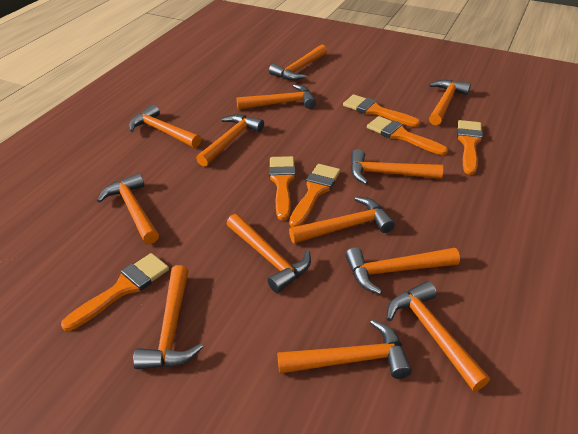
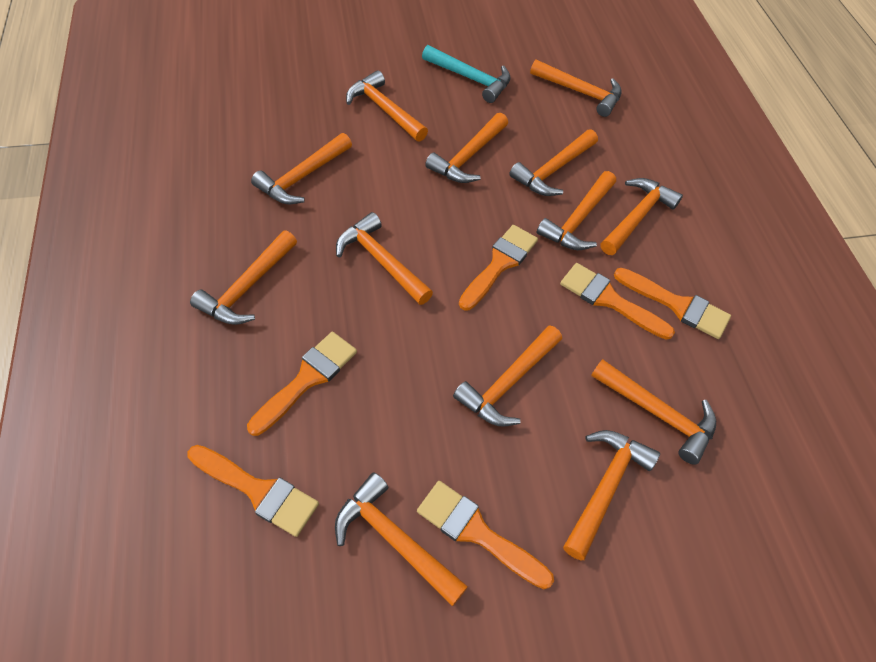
turquoise hammer: none = 0 -> [422,45,511,103] = 1

